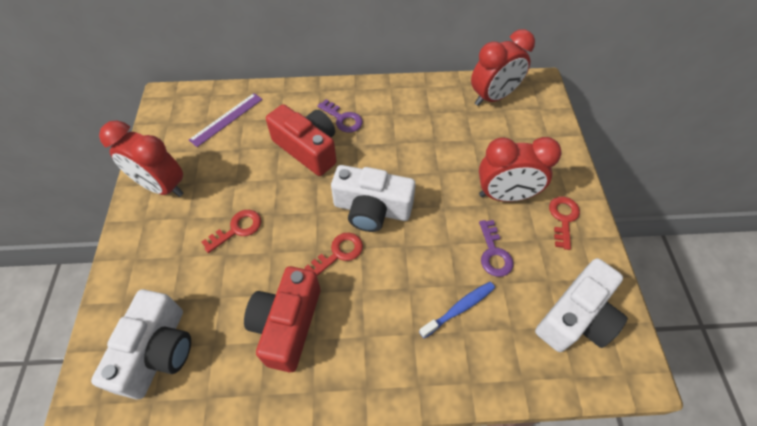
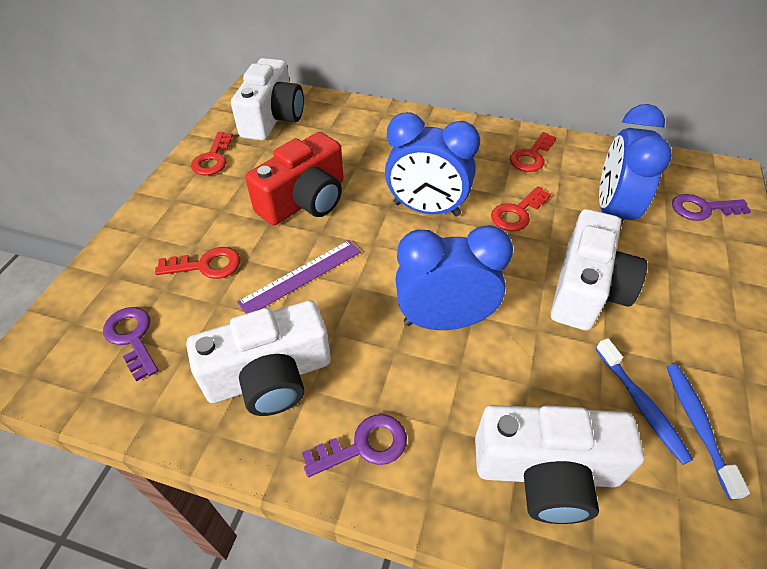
blue clock: none = 0 -> [385,112,480,216] [395,225,513,330] [599,104,672,229] = 3
blue toothbrush: [419,282,495,338] = 1 -> [596,338,693,465] [667,364,750,500] = 2
purple key: [317,99,363,133] [479,220,513,277] = 2 -> [103,307,158,381] [302,414,407,477] [672,194,751,221] = 3
red camera: [244,266,320,372] [266,104,336,176] = 2 -> [245,132,343,225] = 1
red clock: [99,120,183,197] [471,29,535,106] [479,137,562,202] = 3 -> none = 0
red key: [202,210,261,253] [304,233,363,276] [549,197,580,250] = 3 -> [155,247,241,279] [191,132,233,175] [491,186,551,231] [510,132,556,172] = 4
white camera: [91,289,191,399] [331,165,416,232] [535,258,628,352] = 3 -> [186,300,331,416] [231,58,304,141] [475,405,644,524] [550,209,647,330] = 4

